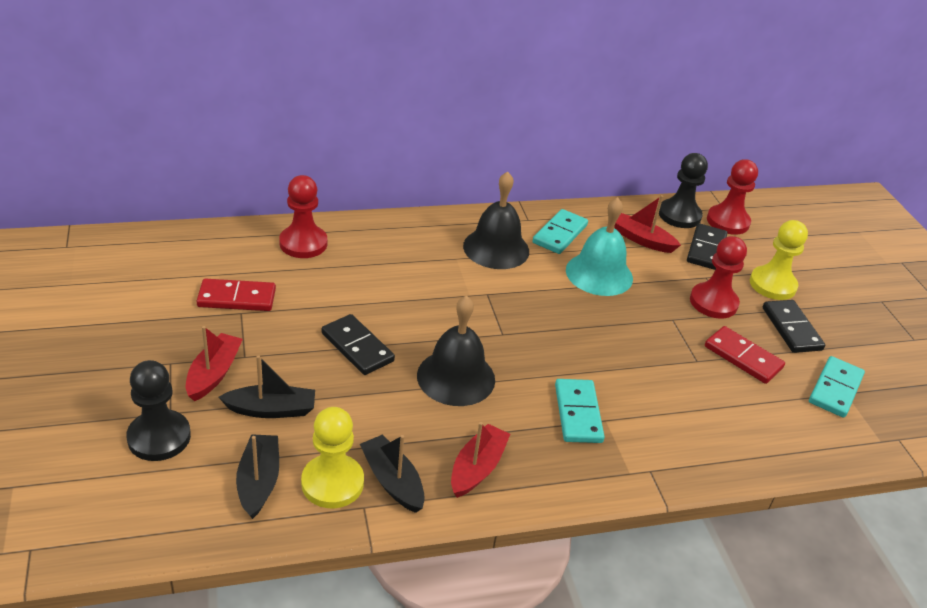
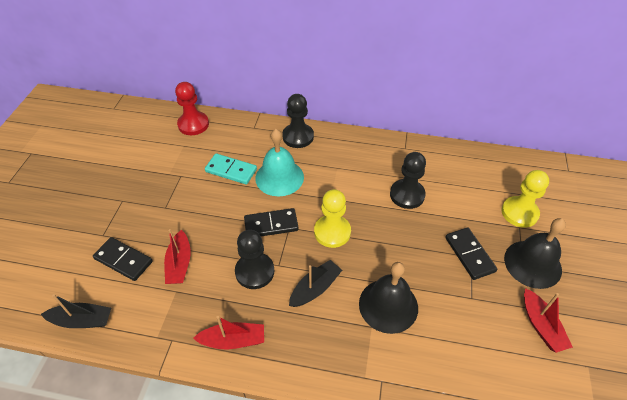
black boat: [218,355,315,418] [236,434,279,519] [360,435,425,513] = 3 -> [41,294,111,328] [289,260,342,307] = 2
black pawn: [126,360,191,461] [659,153,708,228] = 2 -> [235,230,275,289] [282,94,314,148] [390,152,426,209] = 3
red domino: [197,279,276,311] [705,326,785,384] = 2 -> none = 0
red pawn: [279,175,327,258] [690,236,747,319] [707,159,758,235] = 3 -> [175,82,209,135] = 1
turquoise domino: [533,209,588,254] [555,379,605,443] [809,356,865,418] = 3 -> [205,153,257,185] = 1

